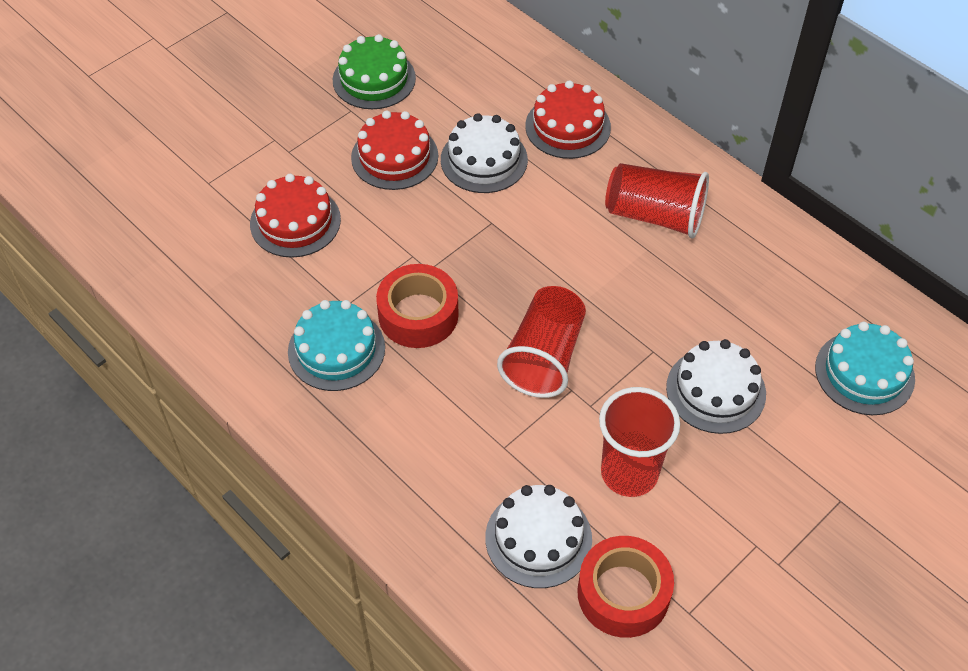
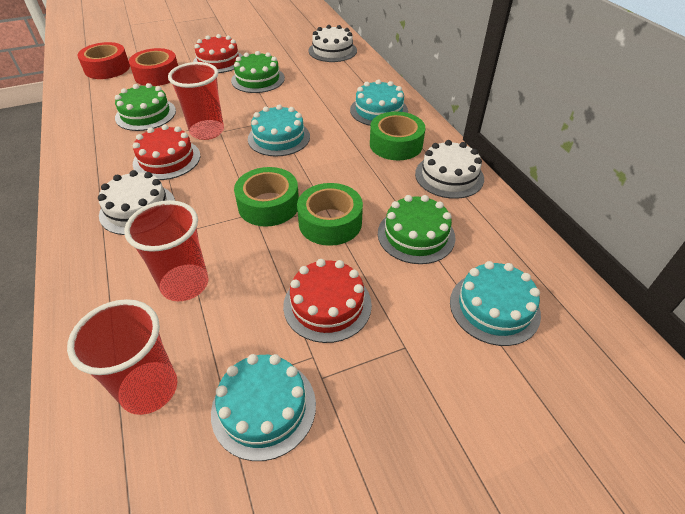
green cake: [333,34,416,109] = 1 -> [115,83,176,131] [231,51,285,93] [378,195,456,264] = 3
green tape: none = 0 -> [234,167,299,227] [297,183,363,246] [370,112,425,160] = 3
turquoise cake: [288,300,385,391] [815,322,915,415] = 2 -> [211,354,316,461] [248,104,310,156] [350,79,408,126] [450,261,541,346] = 4

